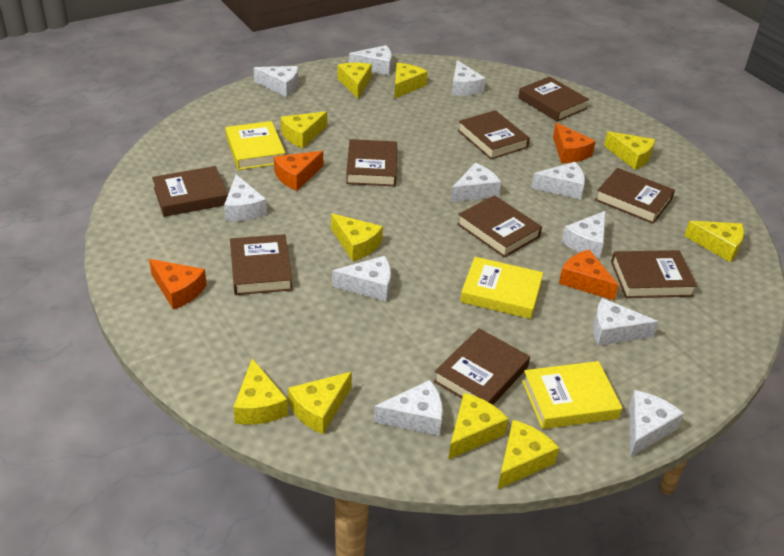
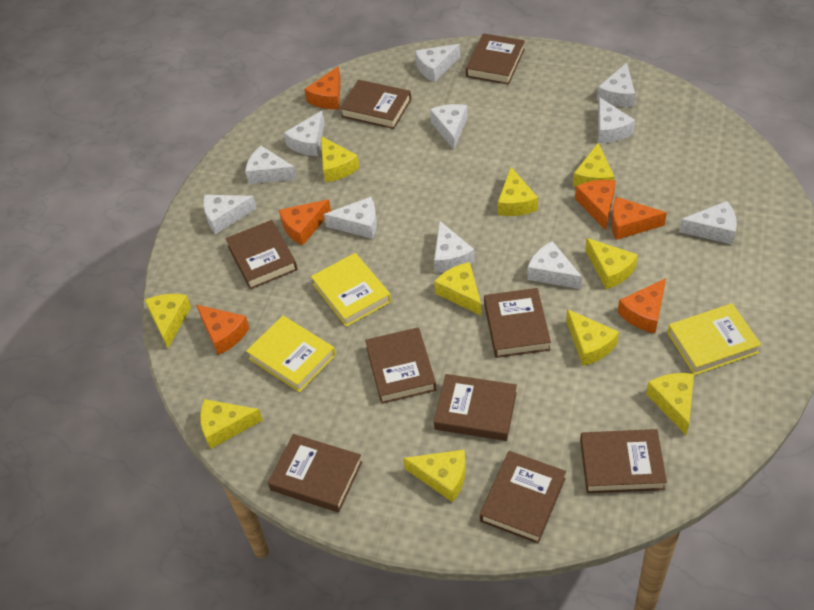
orange cheese: [149,259,207,310] [274,151,323,191] [553,122,596,163] [559,250,619,300] = 4 -> [196,305,249,355] [279,199,331,246] [304,66,341,109] [575,180,616,230] [611,197,667,240] [617,278,666,333] = 6

